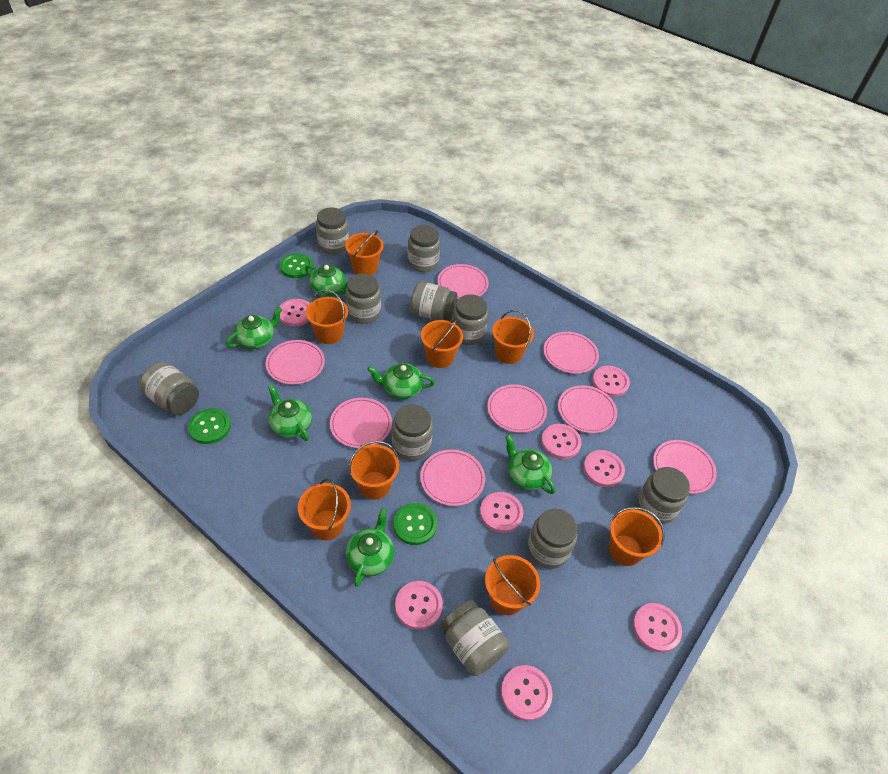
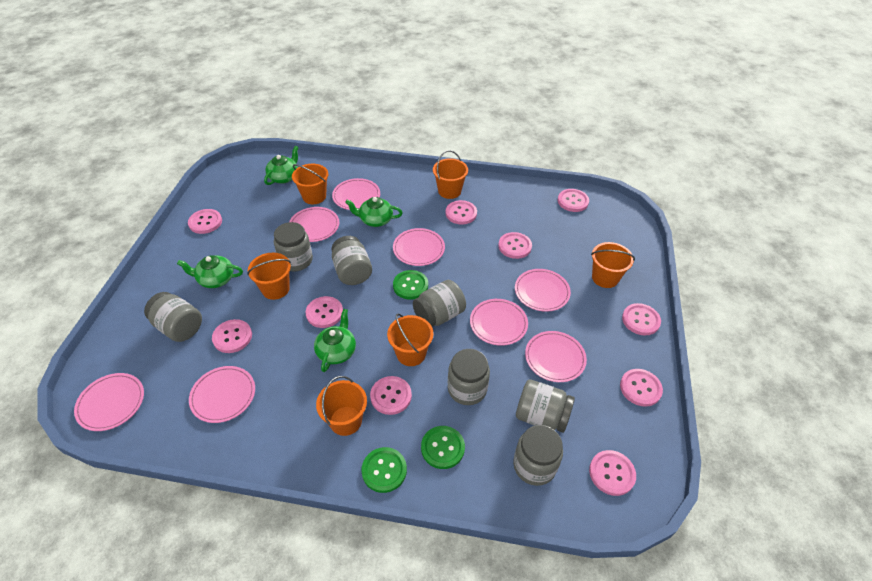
green teapot: [226,307,282,349] [268,385,312,441] [305,265,347,296] [346,508,394,587] [367,363,435,399] [505,435,555,494] = 6 -> [177,255,243,288] [264,146,299,185] [314,309,356,372] [345,197,403,227] = 4
grey jar: [139,362,199,415] [316,208,349,255] [345,273,381,324] [392,404,433,461] [407,225,440,272] [410,281,457,321] [440,600,510,676] [452,294,488,345] [527,509,577,569] [637,467,690,524] = 10 -> [144,292,202,342] [274,222,313,271] [331,236,372,285] [413,280,466,327] [448,349,490,405] [513,425,563,486] [516,379,575,433] = 7
orange bucket: [298,479,351,540] [306,289,348,344] [345,230,384,275] [349,441,399,500] [421,319,463,368] [485,555,540,615] [492,310,534,364] [609,507,665,566] = 8 -> [247,253,291,300] [292,164,328,204] [316,376,367,436] [387,313,433,366] [433,150,468,199] [591,242,635,288] = 6
pink button: [279,299,310,326] [395,581,443,630] [480,492,523,533] [501,665,553,721] [541,424,582,459] [583,450,625,487] [592,366,630,397] [633,603,682,653] = 8 -> [188,209,222,234] [212,319,252,353] [305,296,343,328] [370,376,412,415] [445,200,477,225] [498,232,532,259] [558,189,589,212] [589,450,636,496] [620,369,663,407] [622,303,661,335] = 10

